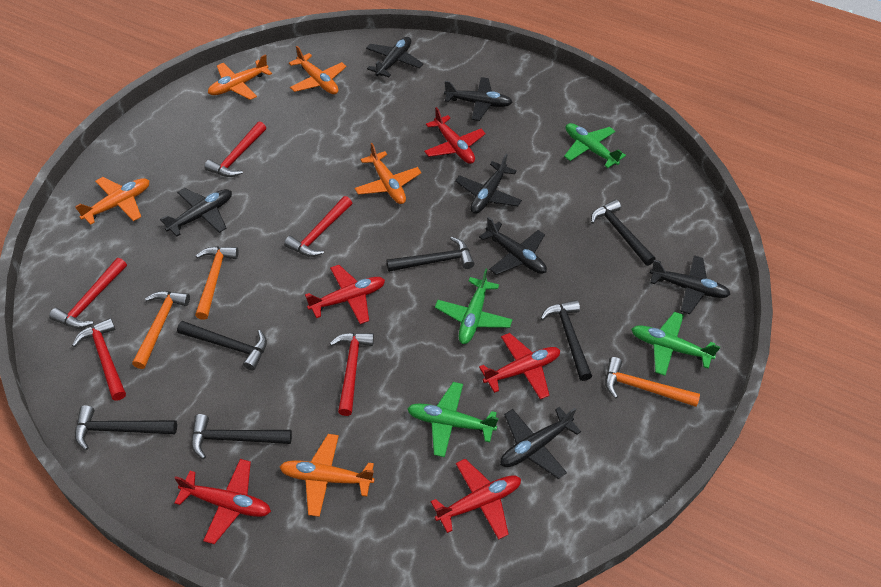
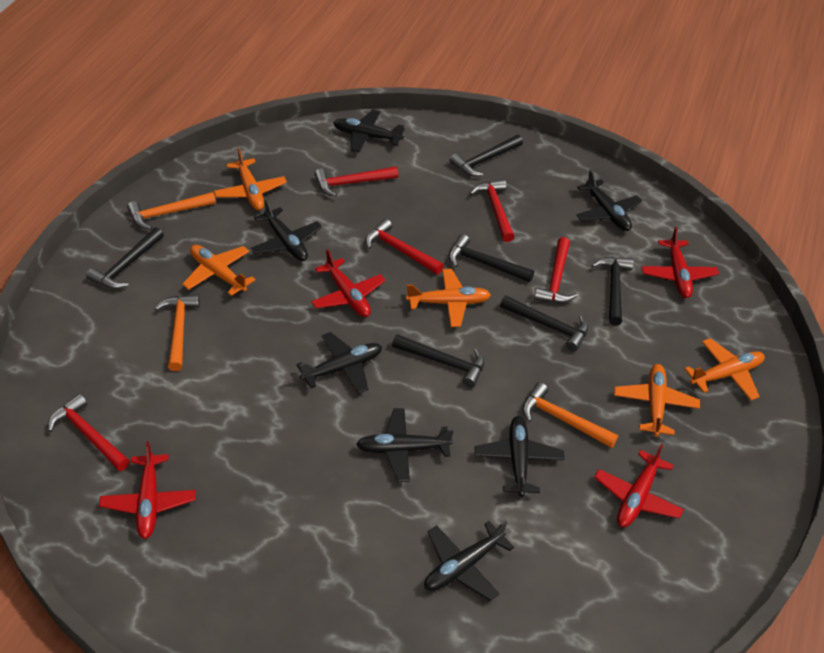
green plane: [407,382,499,457] [435,269,513,344] [564,123,626,168] [631,312,720,376] = 4 -> none = 0
red plane: [174,459,271,544] [305,265,385,324] [424,107,486,164] [431,459,521,540] [479,333,560,399] = 5 -> [99,441,196,539] [311,249,385,317] [594,443,684,527] [641,227,719,298] = 4

